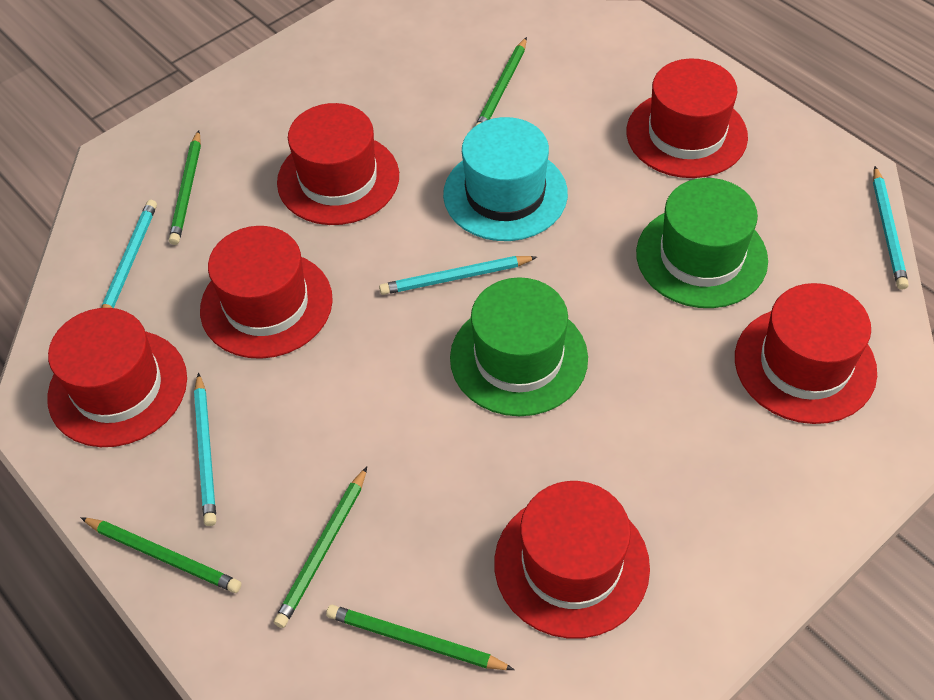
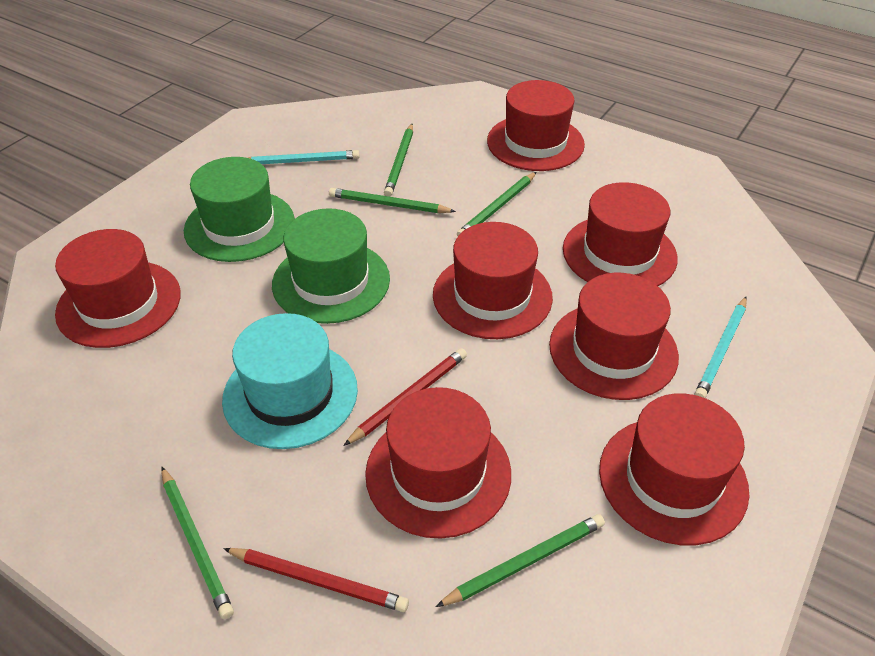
red hat: [47,308,187,447] [200,226,333,359] [277,103,399,225] [494,481,650,639] [626,59,748,178] [735,283,877,424] = 6 -> [55,229,181,348] [365,387,511,539] [433,222,553,339] [487,80,585,171] [549,273,679,400] [563,182,678,286] [599,393,749,545] = 7
red pencil: none = 0 -> [223,548,409,612] [343,348,467,446] = 2
turquoise pencil: [102,200,157,308] [194,373,216,526] [379,256,537,295] [873,166,909,290] = 4 -> [248,150,360,164] [694,297,747,398] = 2

